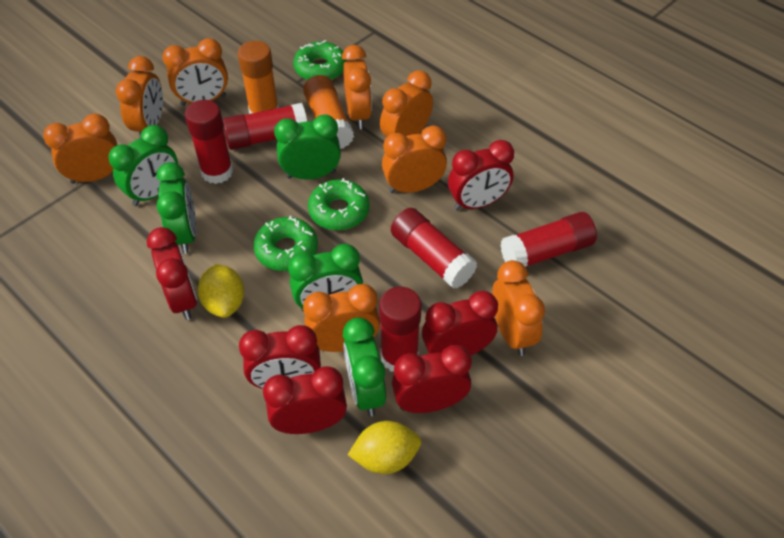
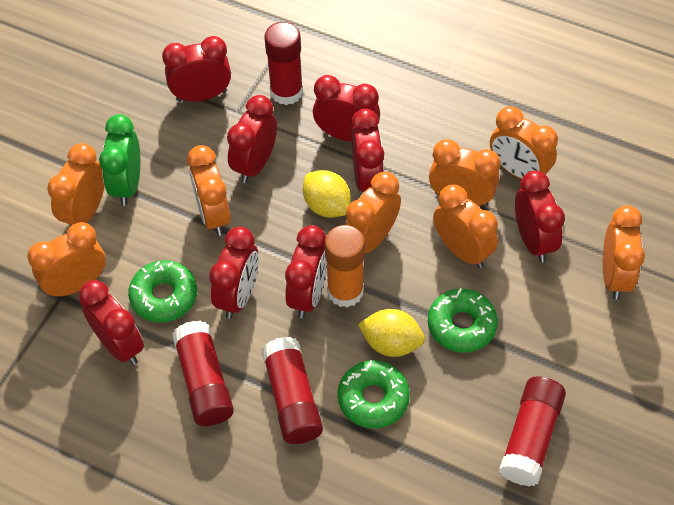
green clock: [108,125,178,206] [156,162,196,254] [274,114,341,179] [288,244,363,312] [343,317,386,416] = 5 -> [99,114,140,206] = 1
orange glue stick: [237,41,279,114] [303,75,354,149] = 2 -> [325,225,365,308] = 1
red clock: [147,227,197,320] [239,325,321,389] [263,366,347,434] [392,345,472,413] [422,291,498,355] [448,140,514,211] = 6 -> [79,280,144,365] [162,36,231,102] [209,227,259,319] [227,95,277,183] [285,225,327,318] [313,75,380,142] [351,108,384,192] [515,170,565,262] = 8
red glue stick: [185,100,233,184] [222,103,307,150] [379,287,422,372] [391,208,477,289] [500,212,597,267] = 5 -> [172,321,234,426] [262,337,323,444] [264,22,303,105] [499,376,566,486] = 4

